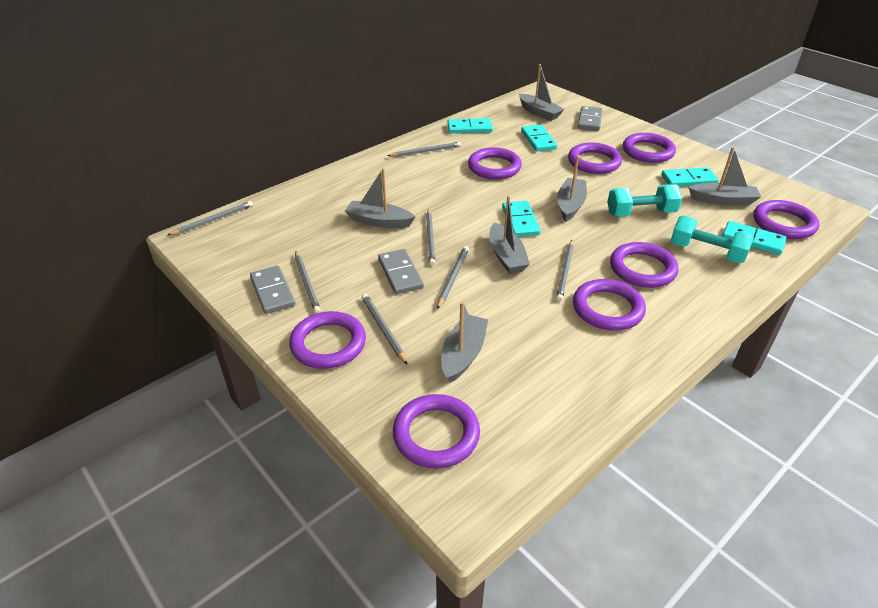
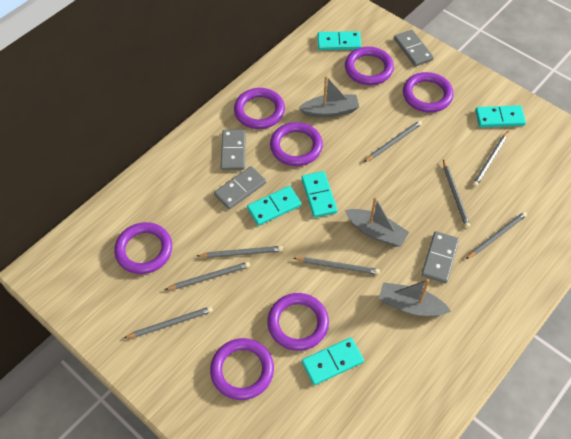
grey boat: [345,168,415,228] [441,302,488,383] [489,196,530,274] [519,64,565,121] [557,155,587,222] [688,147,761,206] = 6 -> [299,76,359,118] [345,197,409,247] [379,279,451,317] = 3
grey domino: [250,266,295,314] [378,249,424,294] [578,106,603,131] = 3 -> [214,166,266,209] [221,129,246,170] [394,30,434,67] [421,231,459,283] = 4
grey pencil: [168,201,253,235] [295,251,321,313] [362,294,407,364] [388,142,461,157] [426,209,435,265] [437,246,469,309] [556,240,573,301] = 7 -> [124,306,213,338] [165,262,250,290] [197,246,283,258] [293,257,380,275] [364,121,422,162] [443,160,470,228] [466,212,527,259] [473,131,508,186] = 8
purple ring: [289,311,366,369] [393,394,480,468] [468,147,522,179] [568,142,622,174] [573,279,646,331] [610,242,679,288] [623,133,676,163] [753,200,819,239] = 8 -> [114,222,172,274] [210,338,274,400] [234,88,285,129] [267,293,329,351] [270,122,323,166] [345,47,394,85] [403,72,453,113] = 7
turquoise dumbbell: [607,184,682,217] [671,216,754,263] = 2 -> none = 0

